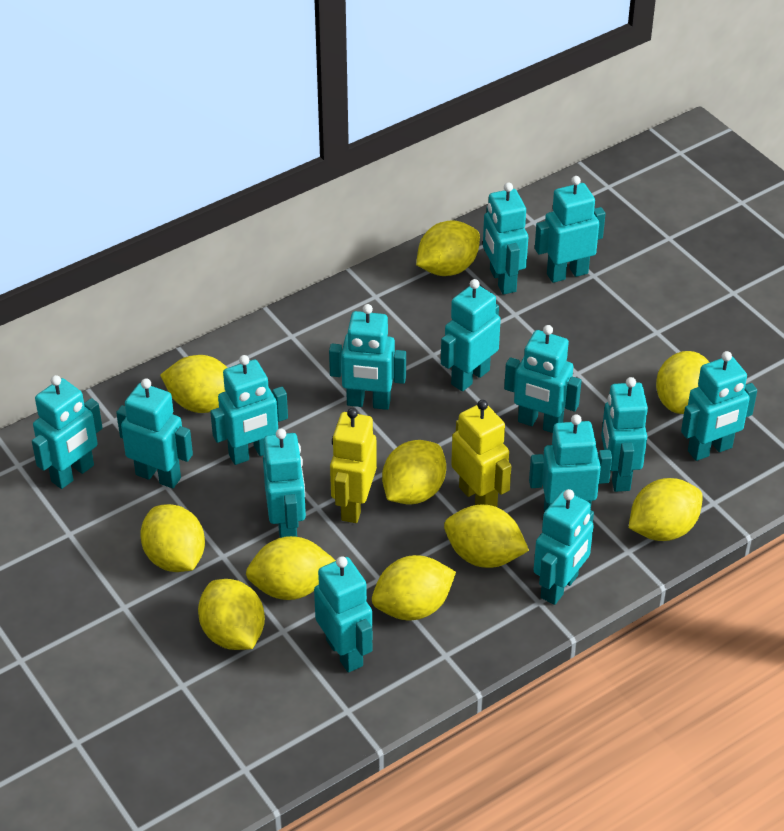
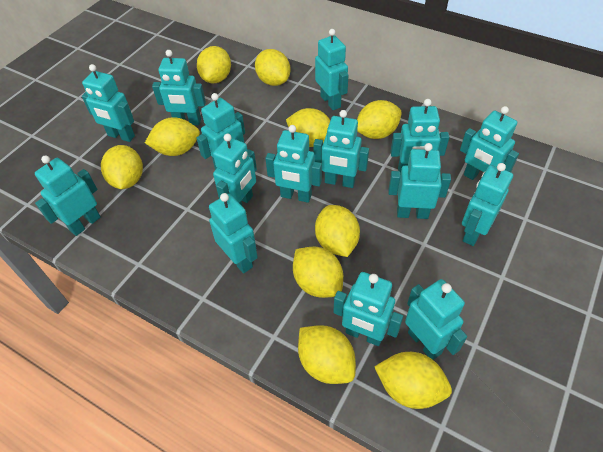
turquoise robot: [32,375,103,489] [116,378,193,488] [210,355,288,465] [263,429,306,538] [314,556,372,673] [329,304,406,410] [441,279,501,391] [483,182,528,295] [504,325,582,433] [529,414,612,512] [534,489,594,605] [535,176,606,283] [601,377,648,492] [681,351,757,461] = 14 -> [35,155,101,236] [82,64,135,142] [152,50,206,125] [197,93,245,170] [209,193,258,273] [213,134,257,207] [265,125,322,203] [313,110,369,188] [315,29,349,110] [333,272,403,346] [388,143,451,219] [391,99,449,174] [405,279,467,360] [460,106,519,180] [462,163,513,246] = 15
yellow robot: [330,408,377,523] [451,400,511,507] = 2 -> none = 0

